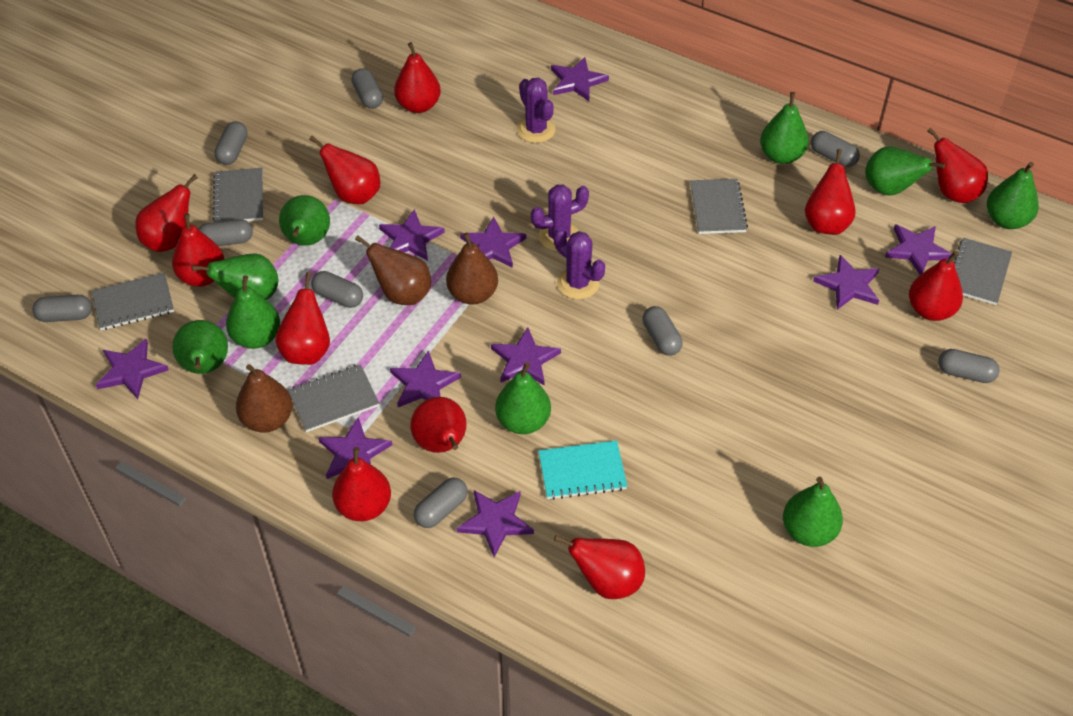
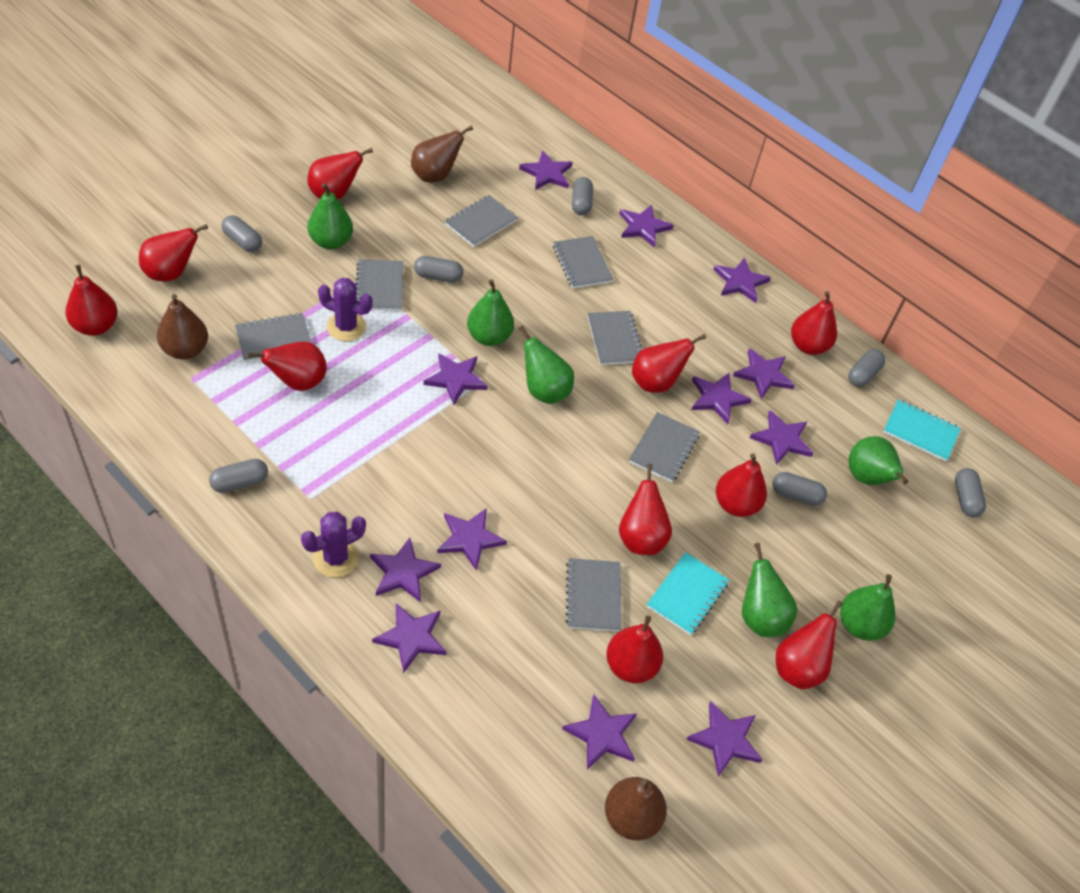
green pear: [172,320,228,374] [192,253,278,300] [226,275,280,349] [279,195,330,246] [495,362,551,434] [760,92,809,164] [783,477,843,547] [865,146,945,196] [987,162,1039,229] = 9 -> [308,183,353,249] [467,279,514,346] [519,326,574,404] [742,543,797,637] [840,574,896,641] [849,436,909,485] = 6
grey capsule: [32,295,92,322] [198,219,253,246] [214,121,248,165] [311,271,363,308] [352,68,383,109] [414,477,468,528] [643,306,683,355] [811,131,860,167] [938,349,1000,383] = 9 -> [209,459,268,493] [222,215,262,252] [414,256,463,283] [572,177,593,215] [772,472,827,506] [848,349,885,387] [955,468,986,517] = 7
grey notebook: [92,272,174,330] [212,168,263,222] [288,364,379,432] [690,179,748,234] [954,238,1012,305] = 5 -> [235,313,312,362] [356,259,403,311] [445,195,518,247] [553,236,613,288] [566,558,622,632] [587,311,643,365] [629,412,700,482] = 7
purple cactus: [517,78,556,143] [531,185,589,252] [554,228,605,299] = 3 -> [301,512,366,577] [318,278,373,341] = 2
purple star: [96,339,169,399] [318,417,392,479] [379,209,445,261] [390,350,461,407] [456,490,534,557] [460,217,526,268] [491,327,561,386] [551,57,609,101] [813,255,879,310] [885,224,952,275] = 10 -> [370,537,441,602] [372,603,446,673] [423,353,488,405] [437,508,507,571] [519,150,572,190] [562,695,637,770] [619,205,674,248] [686,701,762,777] [692,373,752,424] [713,257,771,303] [733,348,795,399] [750,410,813,465] = 12
red pear: [135,174,198,252] [172,213,225,287] [275,272,330,365] [309,136,380,204] [332,447,391,521] [394,42,441,113] [410,397,467,453] [554,535,645,599] [805,149,856,235] [909,251,963,321] [927,127,988,203] = 11 -> [65,265,118,336] [139,224,208,281] [248,342,327,391] [307,148,373,199] [606,615,663,683] [619,464,672,555] [632,334,706,393] [716,453,767,517] [776,600,843,690] [791,291,837,355] = 10
turquoise notebook: [538,440,627,500] = 1 -> [647,552,729,635] [883,399,961,462] = 2

